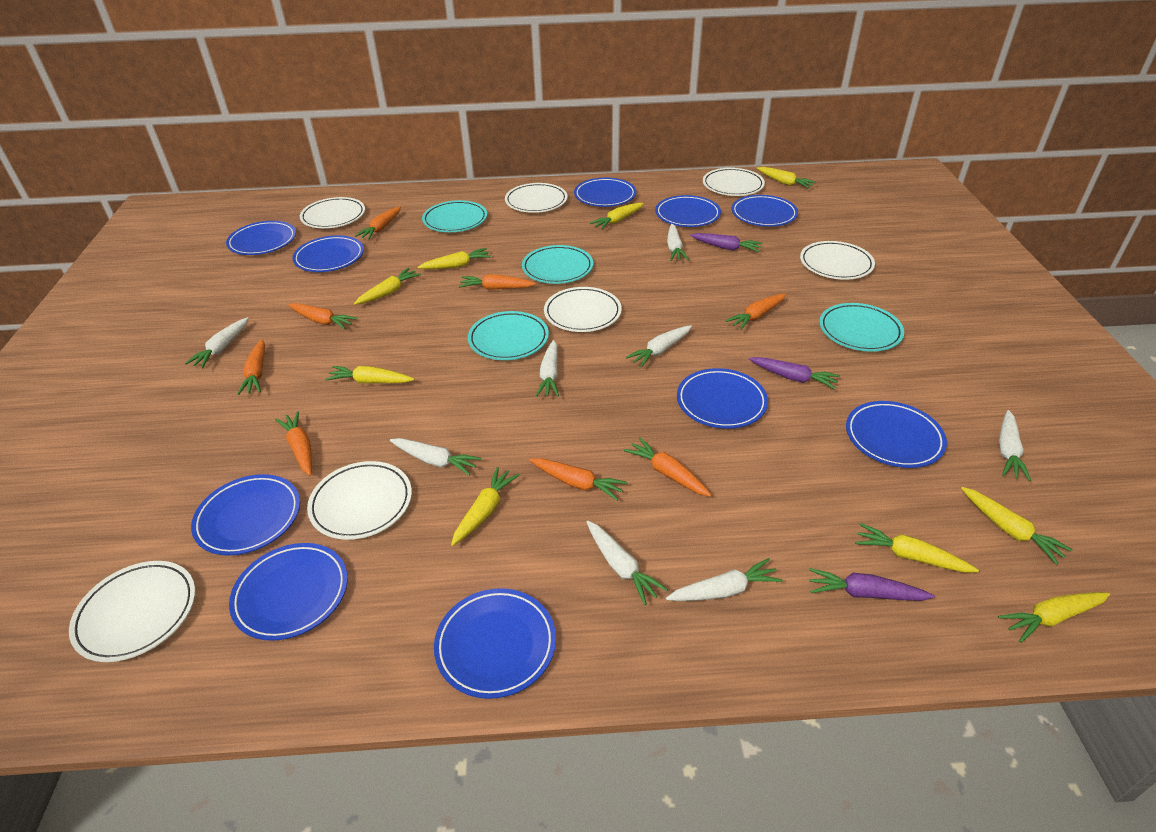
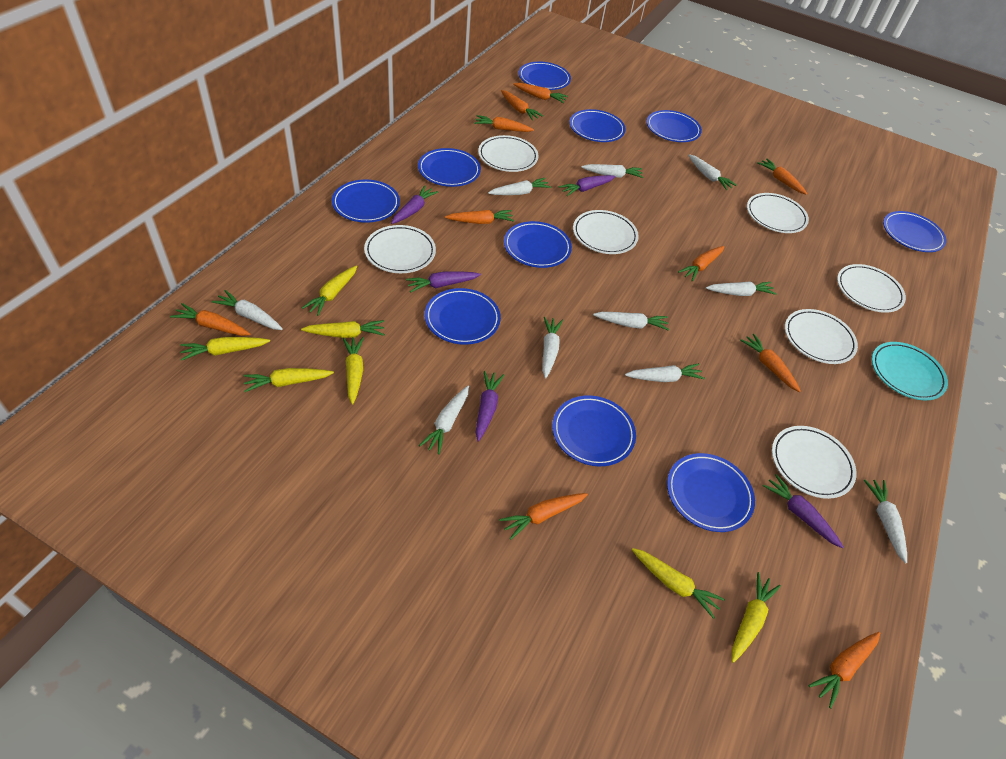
orange carrot: [237,339,265,395] [275,411,312,476] [288,303,357,329] [355,207,401,239] [459,274,536,290] [529,458,627,500] [624,437,712,497] [725,294,786,330] = 8 -> [170,303,250,336] [445,210,514,224] [474,115,534,132] [499,493,588,540] [501,90,543,120] [513,83,568,103] [678,246,724,282] [740,334,801,392] [757,159,807,195] [808,632,880,709] = 10
purple carrot: [690,233,762,252] [749,357,840,389] [809,568,935,601] = 3 -> [391,185,438,224] [406,271,481,292] [476,371,504,442] [559,175,616,196] [763,474,843,548] = 5
turquoise plate: [422,200,487,232] [468,311,549,360] [522,245,593,284] [819,303,904,352] = 4 -> [872,342,948,400] = 1
white carrot: [185,317,249,368] [390,438,481,476] [536,340,559,397] [587,521,668,605] [626,325,692,367] [666,558,783,601] [667,224,689,261] [999,410,1031,481] = 8 -> [211,290,283,330] [419,386,469,454] [488,178,551,195] [542,317,563,378] [581,164,644,178] [593,312,669,331] [625,363,705,382] [688,154,737,190] [706,281,777,296] [864,480,907,563] = 10
yellow carrot: [325,366,414,383] [354,268,421,305] [418,248,491,269] [451,467,519,546] [590,203,644,230] [757,167,816,189] [855,523,979,573] [961,487,1073,565] [998,592,1110,643] = 9 -> [180,337,270,361] [243,368,334,392] [301,320,385,338] [302,266,357,316] [343,337,364,404] [632,548,725,619] [732,572,781,663] = 7

